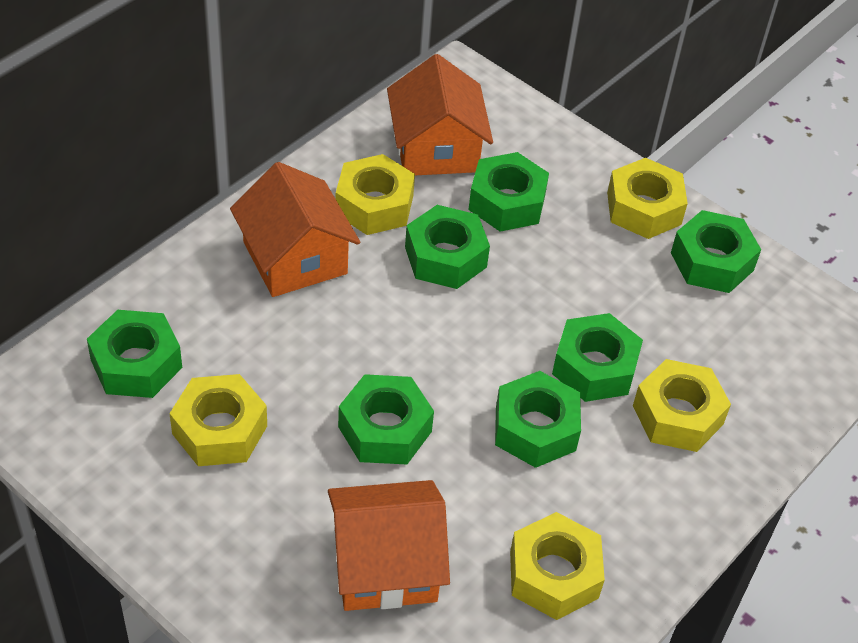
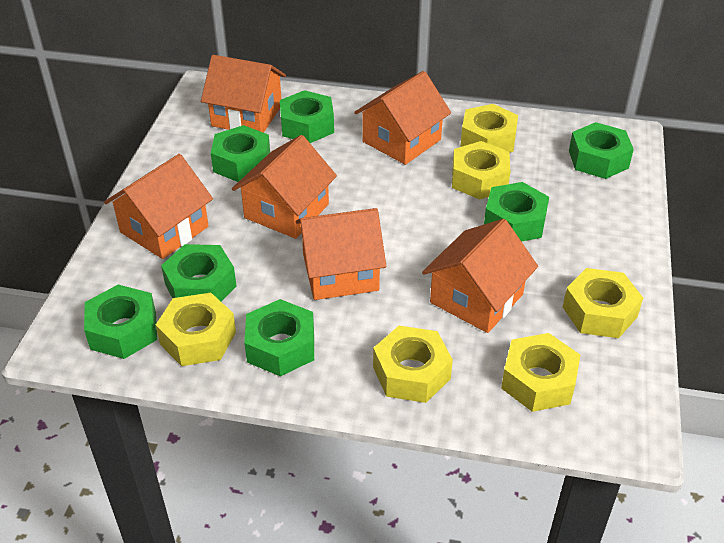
orange house: [230,162,360,297] [328,480,450,611] [387,54,493,175] = 3 -> [104,154,213,259] [201,55,286,133] [232,135,337,239] [296,208,386,300] [354,71,451,165] [422,219,538,333] = 6
yellow nut: [169,374,267,466] [336,154,415,235] [510,512,605,620] [607,158,688,239] [633,359,731,452] = 5 -> [156,293,236,366] [373,326,453,403] [452,141,510,200] [461,104,518,153] [501,333,580,412] [563,268,643,338] = 6

